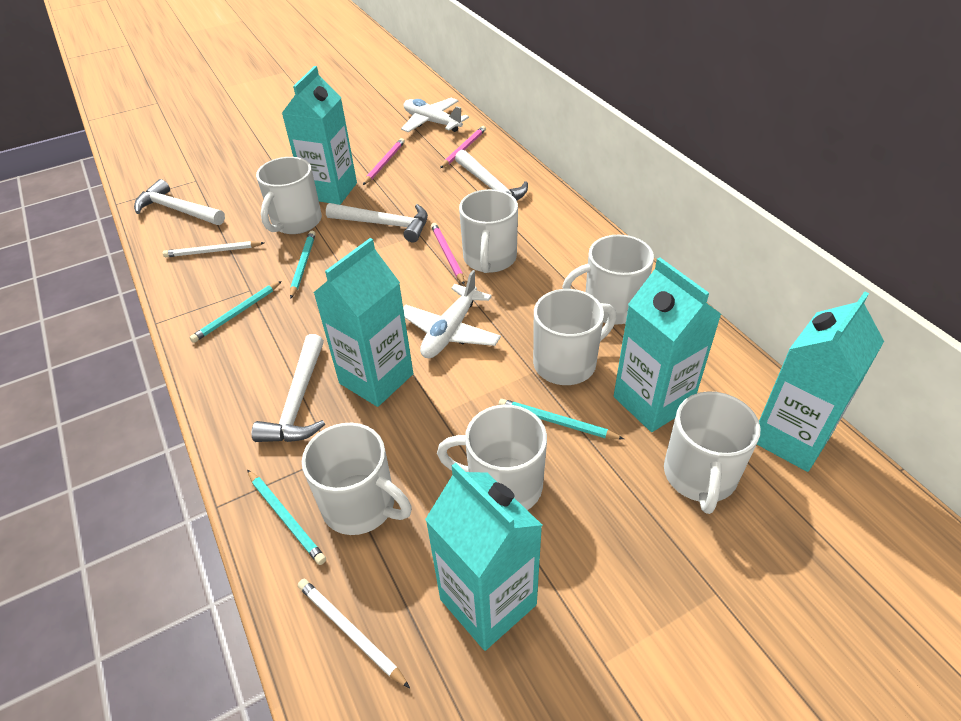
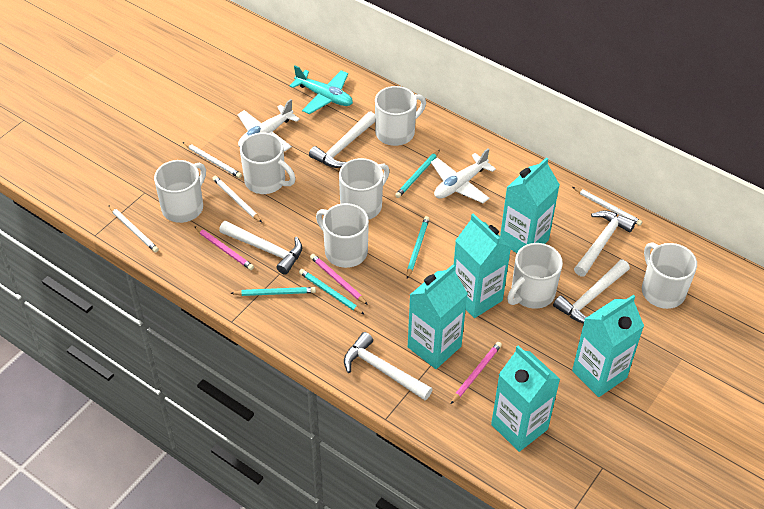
turquoise plane: none = 0 -> [290,65,353,114] = 1
white hammer: [134,179,225,225] [252,334,325,442] [326,203,428,242] [455,150,528,201] = 4 -> [219,221,302,275] [309,112,375,168] [344,332,433,400] [553,260,630,323] [574,210,636,276] = 5
white pencil: [163,241,264,257] [298,579,410,688] = 2 -> [108,205,159,252] [183,142,242,178] [212,176,262,223] [573,187,642,226] = 4

